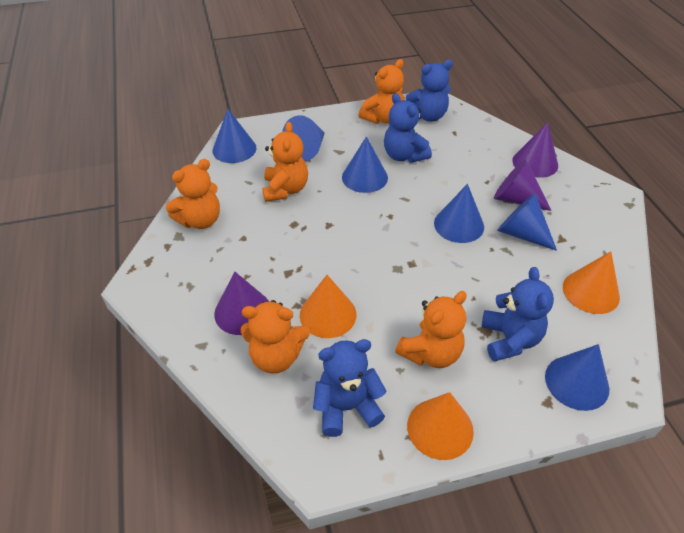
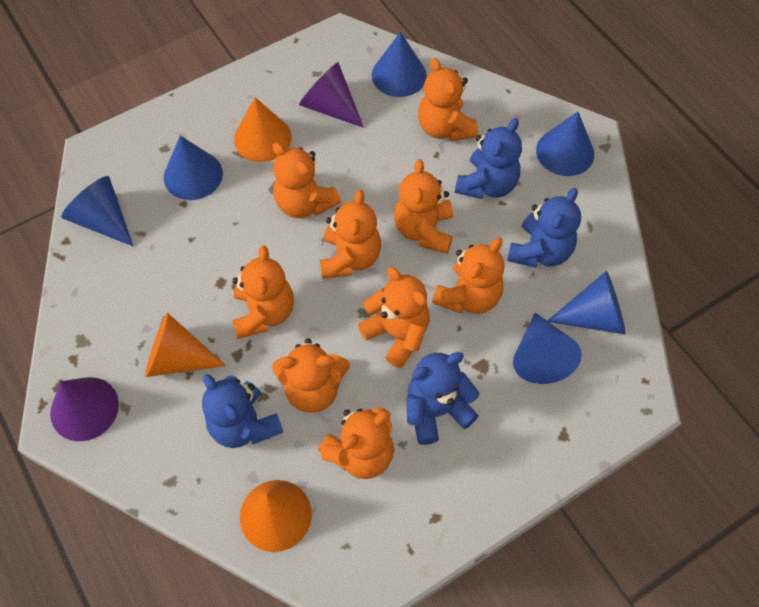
orange teddy bear: [166,159,220,229] [241,300,310,373] [262,122,308,202] [359,59,404,124] [395,291,467,368] = 5 -> [232,246,294,339] [272,142,341,218] [272,338,350,413] [318,407,394,479] [320,190,381,279] [358,267,430,368] [394,159,453,254] [418,58,478,141] [432,237,504,314] = 9
purple cone: [214,272,269,335] [494,159,552,211] [512,122,558,178] = 3 -> [50,377,119,441] [299,62,364,128] = 2

